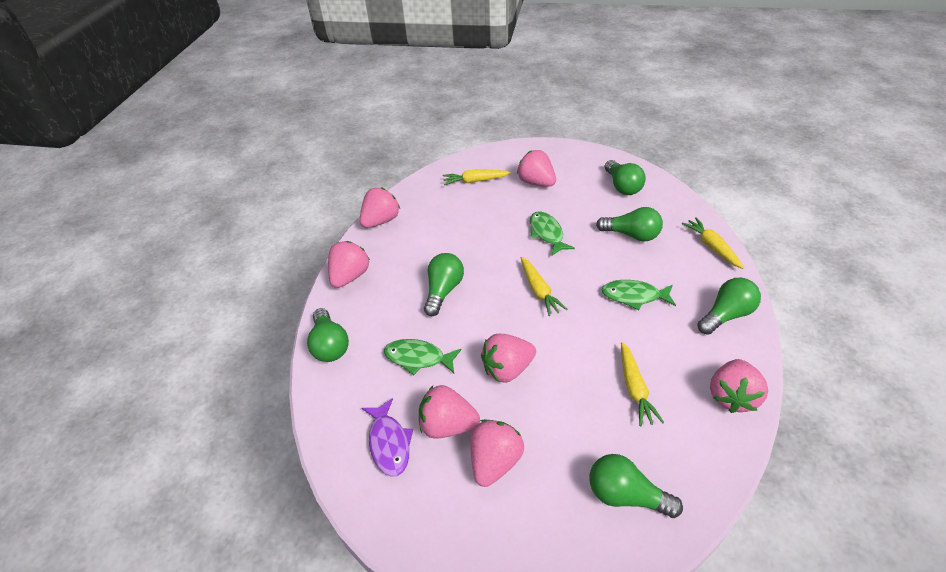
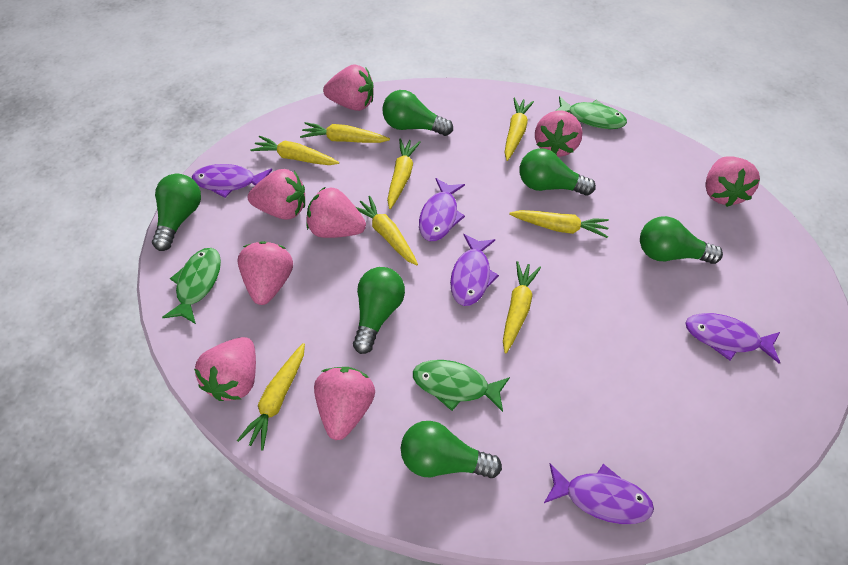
pink strawberry: [328,241,370,288] [360,188,400,228] [419,385,480,439] [470,420,524,487] [481,334,536,383] [517,150,556,187] [710,359,768,413] = 7 -> [194,337,256,401] [237,242,293,305] [248,169,305,220] [306,187,366,238] [314,367,375,440] [323,64,374,111] [535,110,583,157] [705,156,760,207] = 8
purple fish: [362,398,413,477] = 1 -> [192,164,272,198] [419,178,465,241] [450,234,499,306] [544,464,654,524] [686,313,780,363] = 5
yellow carrot: [443,169,511,185] [521,257,568,316] [621,342,664,426] [682,217,744,269] = 4 -> [237,343,305,451] [250,135,339,165] [300,122,390,143] [356,196,418,265] [387,138,421,209] [503,261,541,353] [504,98,534,161] [509,210,609,238] = 8

